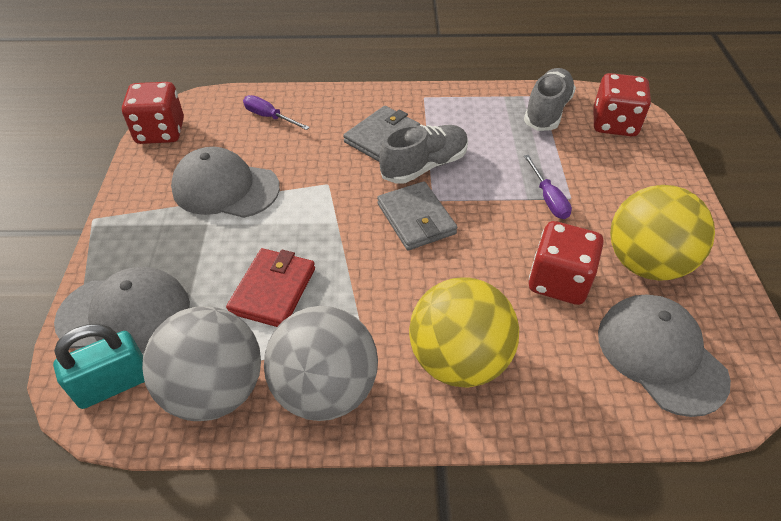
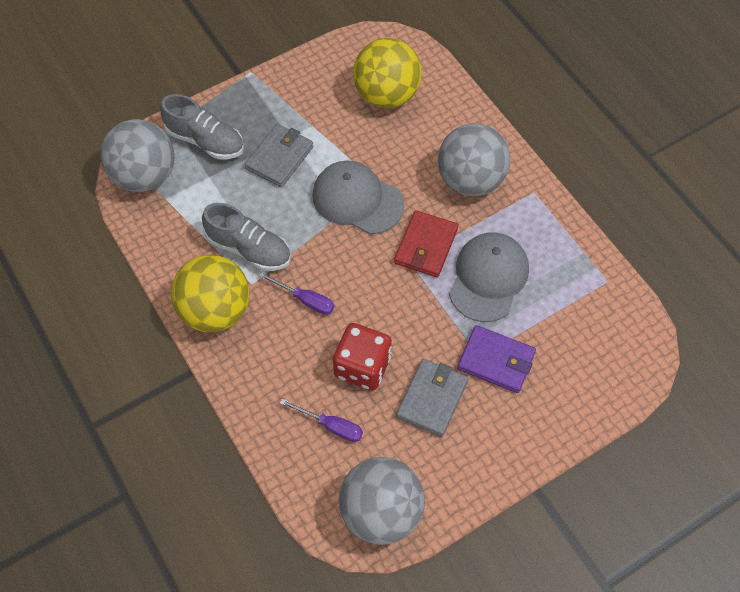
grey ball: [142,306,261,421] [264,306,378,421] = 2 -> [101,119,175,192] [339,457,425,545] [438,123,510,196] = 3
grey cap: [54,267,190,353] [171,147,280,218] [598,295,731,417] = 3 -> [312,161,405,234] [449,232,529,322] = 2
purple wallet: none = 0 -> [457,325,536,393] = 1
red dice: [122,82,184,144] [529,221,604,305] [594,73,651,137] = 3 -> [333,323,392,391] = 1
turquoise padlock: [53,324,145,409] = 1 -> none = 0

